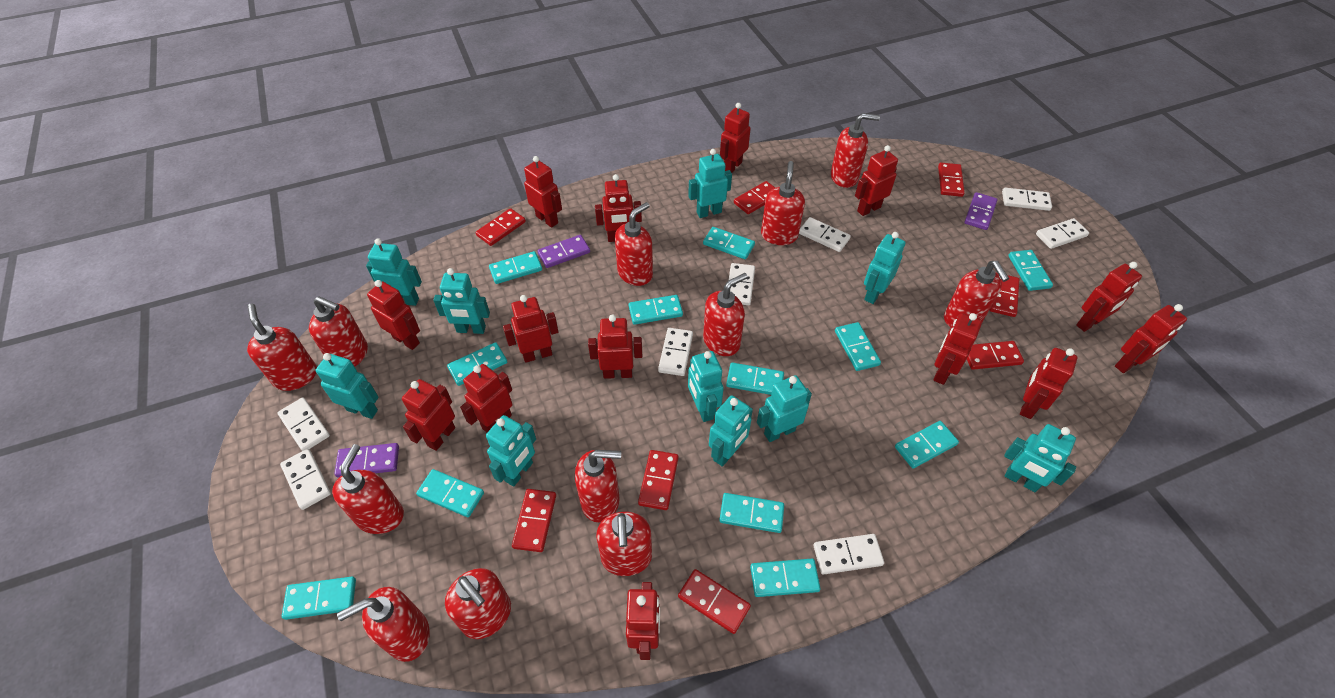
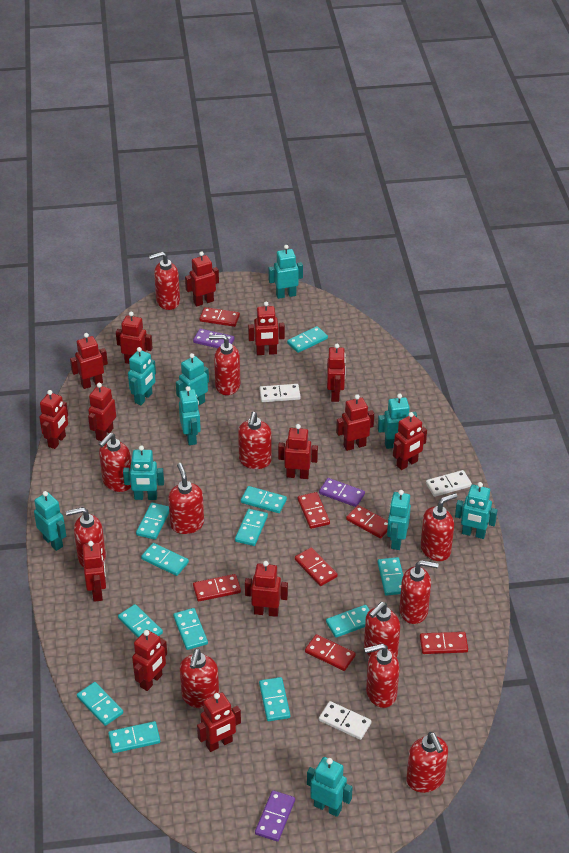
red domino: [476,208,526,246] [512,489,556,552] [638,450,678,510] [678,569,751,634] [734,181,775,214] [938,163,965,197] [967,341,1024,370] [990,273,1019,317] = 8 -> [193,574,241,602] [200,307,240,327] [295,547,337,586] [298,492,330,529] [305,634,356,671] [346,505,388,538] [420,632,468,654] = 7
white domino: [277,397,330,451] [280,449,331,510] [658,328,693,376] [729,263,755,305] [799,217,851,252] [813,534,884,575] [1002,188,1052,211] [1036,218,1089,249] = 8 -> [260,384,301,402] [319,701,372,740] [426,470,472,497] = 3

